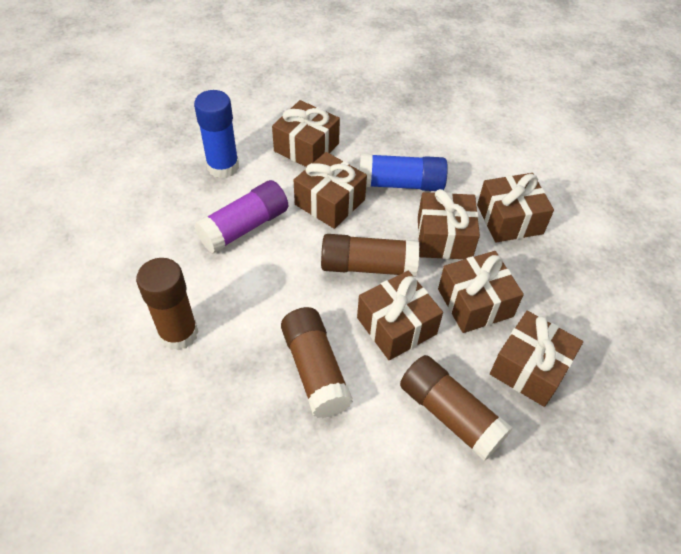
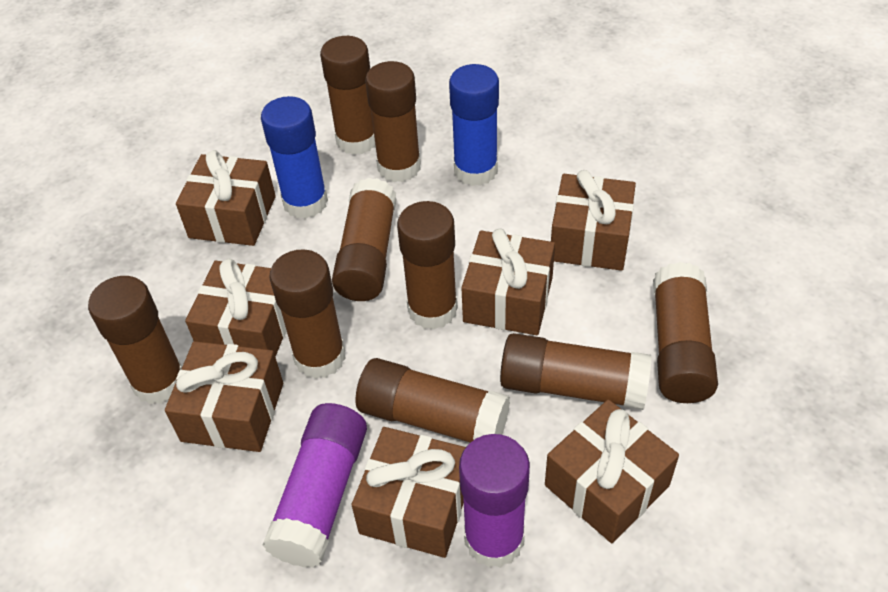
brown glue stick: [136,258,199,351] [281,307,353,418] [321,234,419,277] [400,355,513,461] = 4 -> [88,276,182,404] [269,249,346,379] [320,36,375,155] [332,178,397,301] [356,358,510,443] [365,61,421,182] [397,201,458,330] [500,333,652,410] [653,262,718,403] = 9
purple glue stick: [194,180,288,254] = 1 -> [262,403,367,568] [459,434,530,568] = 2

